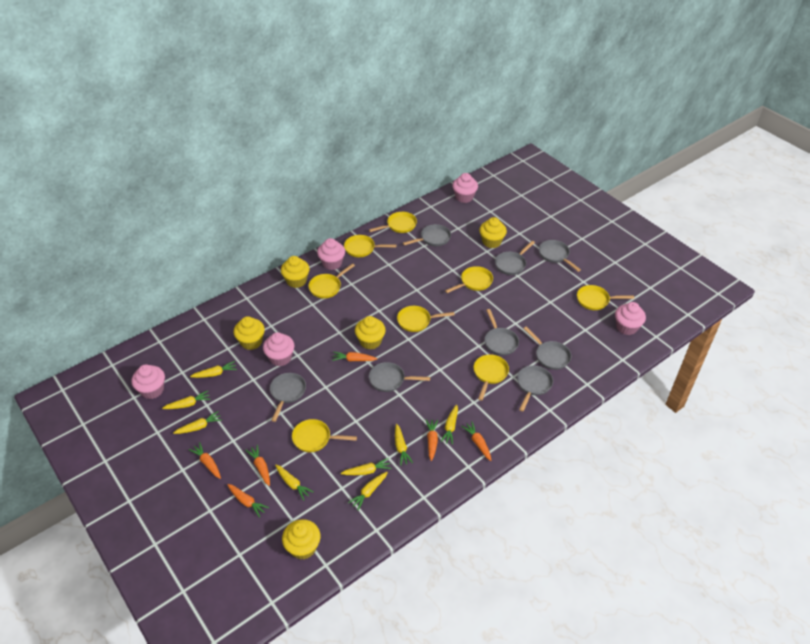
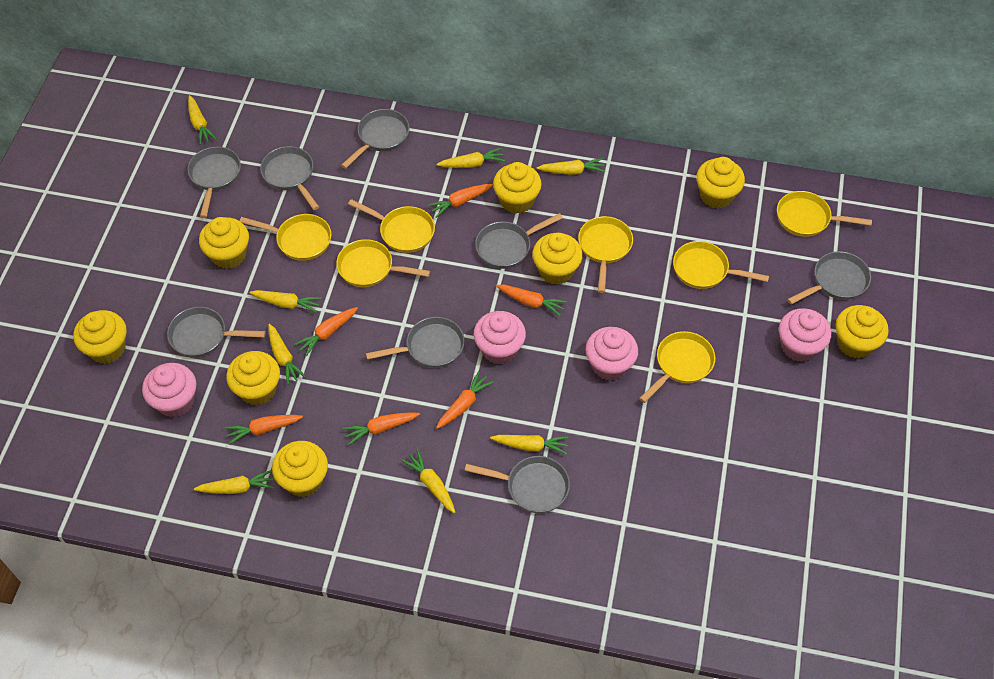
pink cupcake: [131,364,165,399] [263,332,295,366] [317,238,345,270] [452,173,478,203] [615,302,646,335] = 5 -> [142,363,196,417] [473,311,526,364] [585,327,638,380] [779,308,831,362] = 4
yellow cupcake: [234,316,265,350] [281,256,309,288] [282,519,321,559] [355,316,386,350] [479,217,507,248] = 5 -> [73,310,127,364] [199,217,249,269] [226,351,280,406] [272,441,328,497] [493,162,542,214] [532,233,583,285] [696,157,745,209] [836,305,889,358] = 8
yellow pan: [292,419,357,452] [308,263,355,299] [344,235,397,257] [369,212,417,233] [397,306,455,332] [445,266,493,293] [474,354,509,401] [577,285,634,310] = 8 -> [240,214,332,261] [336,239,430,287] [348,199,435,253] [578,216,633,293] [639,331,715,403] [673,241,769,289] [777,191,872,237] = 7

